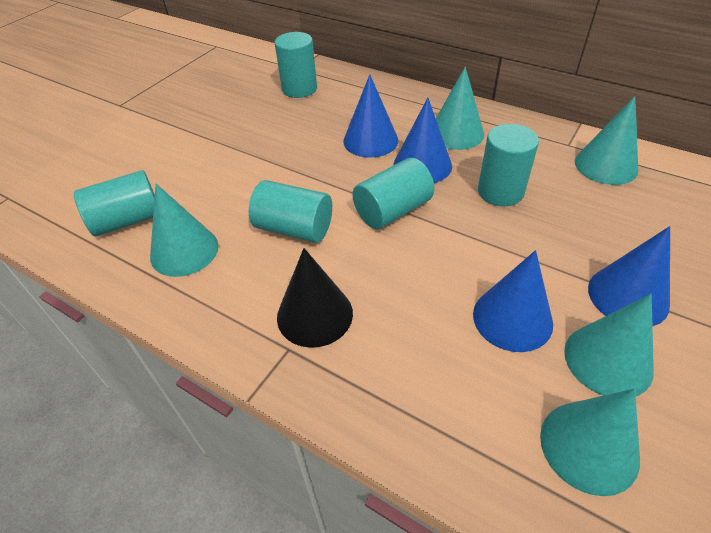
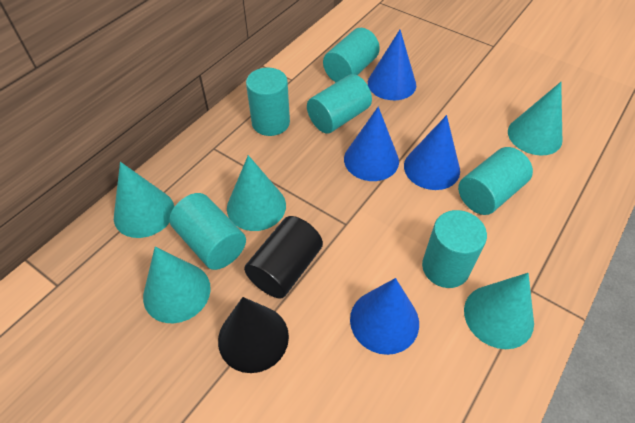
black cylinder: none = 0 -> [244,216,323,299] = 1
turquoise cylinder: [74,170,155,237] [249,180,332,243] [274,32,317,98] [353,158,434,229] [478,124,539,206] = 5 -> [169,193,246,270] [246,68,290,136] [307,74,372,134] [323,28,380,82] [422,210,487,288] [458,147,533,215] = 6

